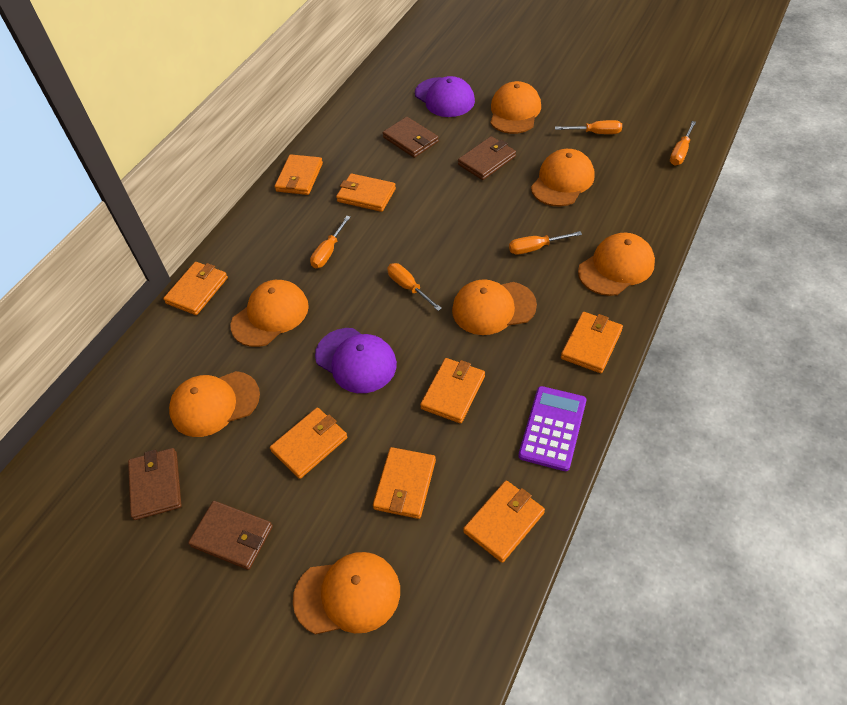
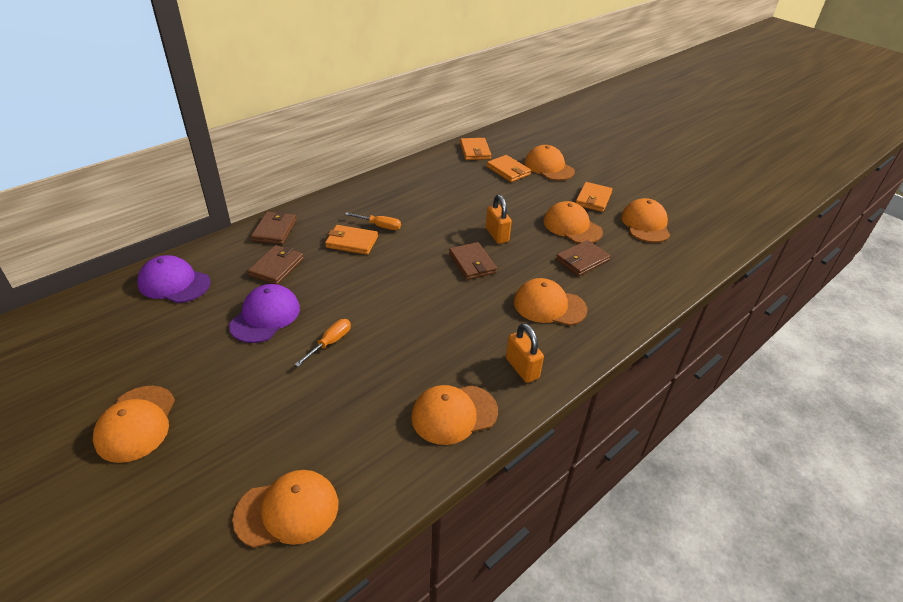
orange padlock: none = 0 -> [486,195,512,244] [506,323,544,383] = 2
orange screwdriver: [310,216,350,268] [387,263,442,311] [509,231,582,255] [555,120,622,134] [670,121,696,165] = 5 -> [294,319,351,367] [345,212,401,230] = 2
orange wallet: [163,262,228,315] [270,407,348,479] [274,154,323,195] [336,173,396,212] [373,447,436,519] [420,358,485,423] [463,480,545,563] [561,312,623,373] = 8 -> [325,225,378,255] [460,138,491,160] [487,155,531,182] [576,182,613,212] = 4
purple calculator: [518,386,586,471] = 1 -> none = 0

